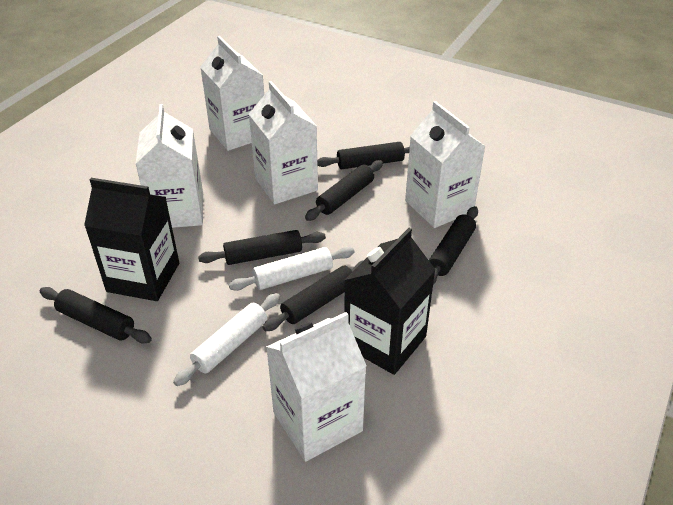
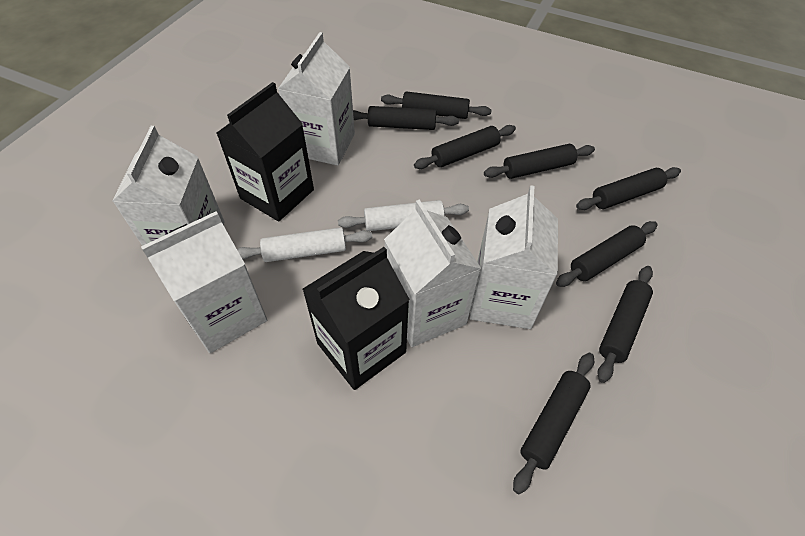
black rolling pin: [39,287,152,344] [198,230,326,265] [262,260,364,331] [305,160,383,221] [317,142,410,169] [429,206,478,284] = 6 -> [353,106,459,130] [381,91,491,119] [414,125,516,169] [484,144,595,179] [513,353,594,495] [556,221,658,287] [576,167,681,210] [597,266,653,383] = 8

